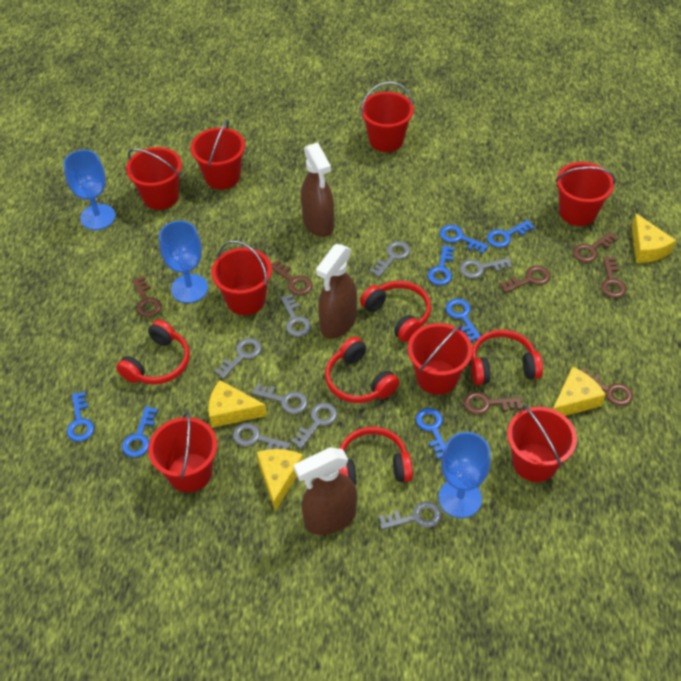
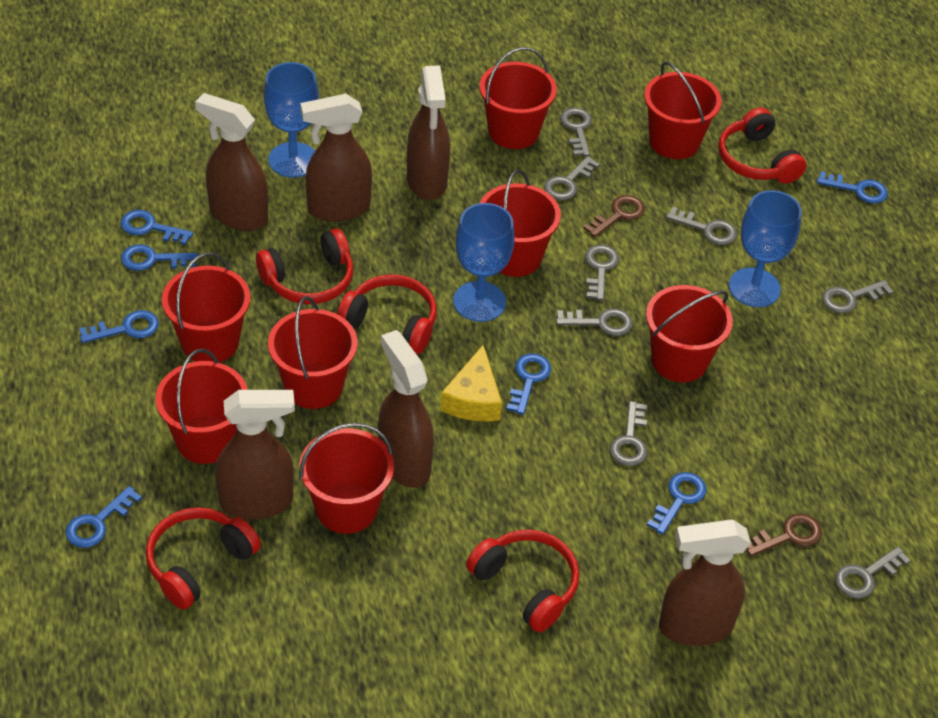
brown key: [132,276,162,317] [271,260,313,295] [463,392,522,415] [500,266,551,293] [573,232,618,262] [582,368,633,406] [601,256,626,298] = 7 -> [583,195,645,237] [747,514,822,557] = 2
brown spray bottle: [294,447,357,535] [301,142,334,237] [316,244,357,339] = 3 -> [195,93,268,231] [215,390,295,519] [300,94,372,222] [378,330,434,488] [407,65,450,200] [659,519,751,646] = 6
yellow cheese: [208,380,267,428] [257,449,303,512] [553,367,606,416] [632,213,676,263] = 4 -> [440,345,502,421] = 1

